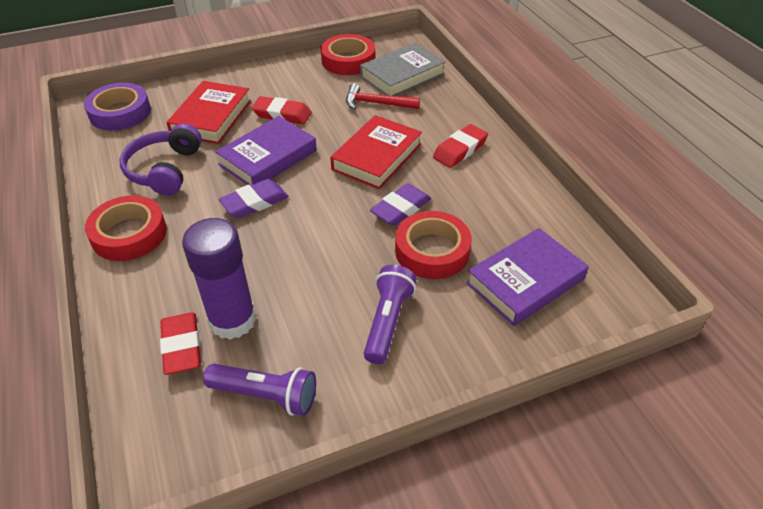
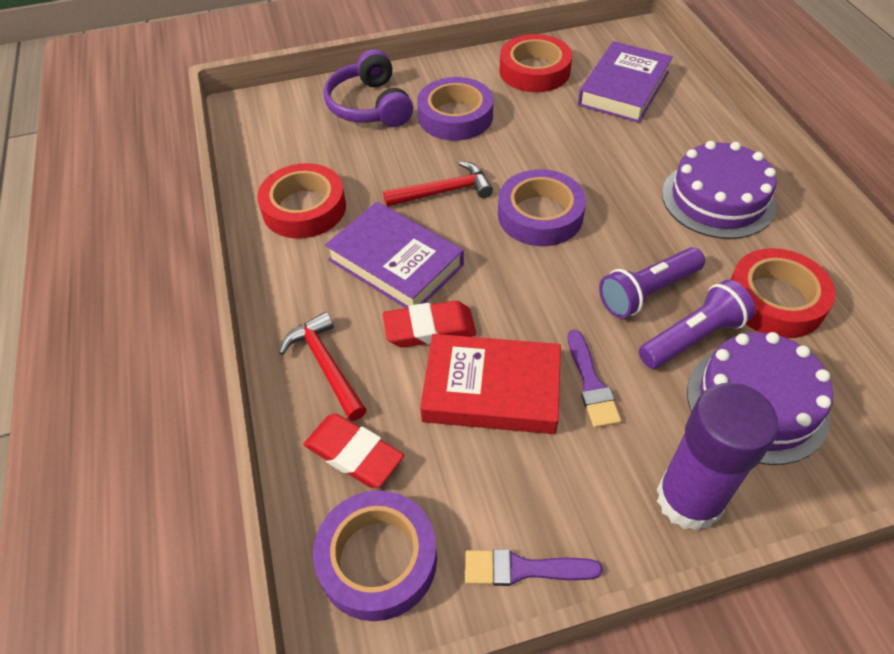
grey book: [360,43,446,96] = 1 -> none = 0
purple brush: none = 0 -> [465,549,603,586] [568,330,621,428] = 2
purple cake: none = 0 -> [662,141,777,239] [687,332,833,465] = 2
purple eraser: [219,179,289,218] [370,183,431,226] = 2 -> none = 0
purple tape: [84,83,151,131] = 1 -> [313,490,437,621] [417,77,493,141] [498,169,586,246] = 3
red book: [167,81,251,144] [330,115,422,189] = 2 -> [420,334,561,434] = 1
red eraser: [160,313,201,375] [252,96,312,125] [433,124,488,168] = 3 -> [304,414,404,488] [383,301,476,348] = 2
red hammer: [346,83,420,110] = 1 -> [279,312,367,421] [383,161,493,207] = 2

